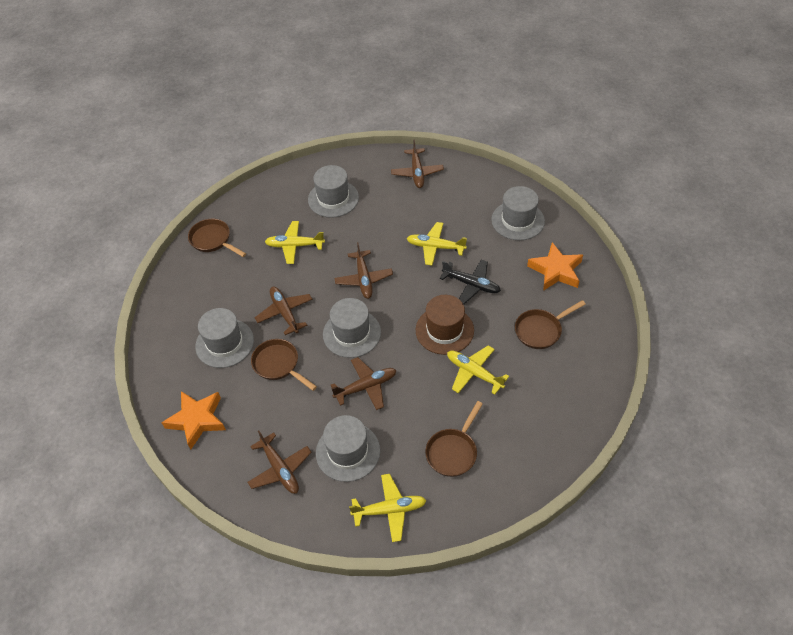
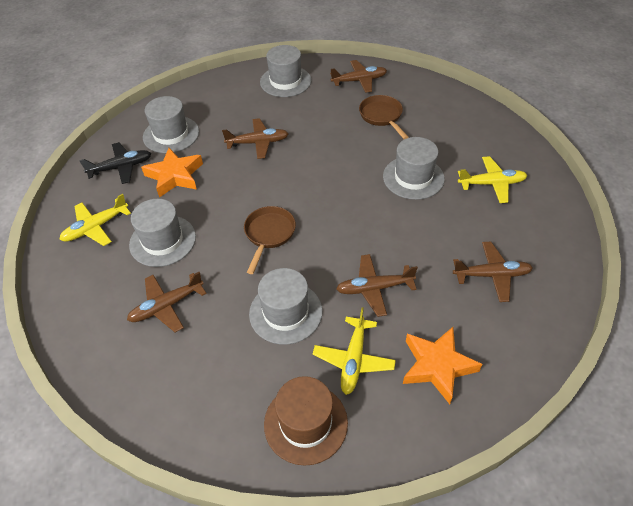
brown pan: [188,219,246,257] [251,339,317,391] [425,401,483,477] [515,300,586,349] = 4 -> [244,206,296,274] [359,95,409,139] = 2
yellow plane: [265,221,325,264] [349,474,427,542] [406,222,467,265] [447,345,509,395] = 4 -> [59,194,131,246] [313,308,396,395] [458,156,527,203] = 3

